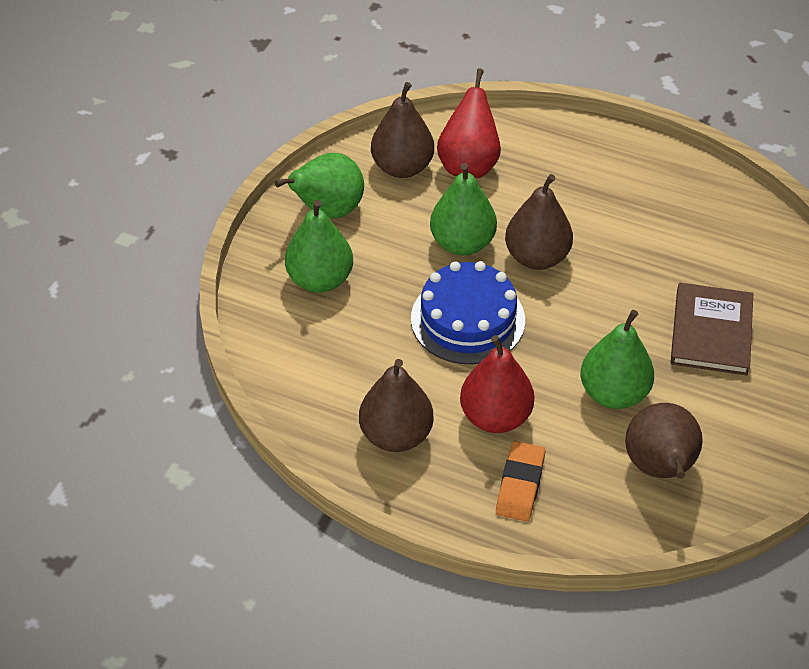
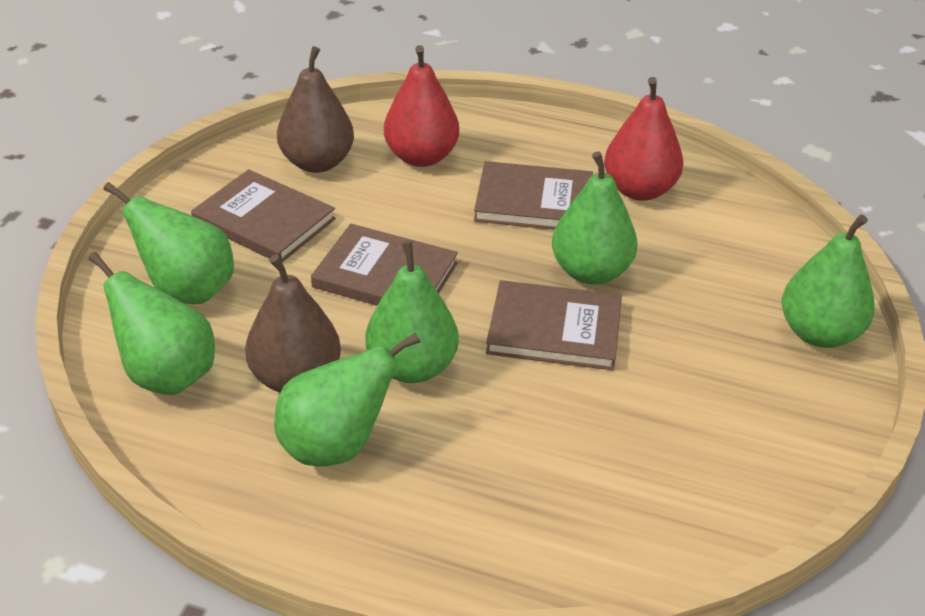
blue cake: [411,261,525,364] = 1 -> none = 0
brown book: [671,283,753,375] = 1 -> [191,169,336,262] [311,224,458,306] [474,161,593,230] [486,280,622,370] = 4
brown pear: [359,359,434,452] [371,82,434,178] [505,174,573,270] [625,403,703,479] = 4 -> [245,255,341,392] [277,46,354,173] = 2
green pear: [275,153,364,219] [285,200,353,293] [430,163,497,255] [580,310,654,409] = 4 -> [89,252,215,395] [104,182,234,304] [274,333,420,466] [366,241,459,383] [552,151,637,284] [782,214,875,348] = 6
orange eraser: [496,441,545,522] = 1 -> none = 0

